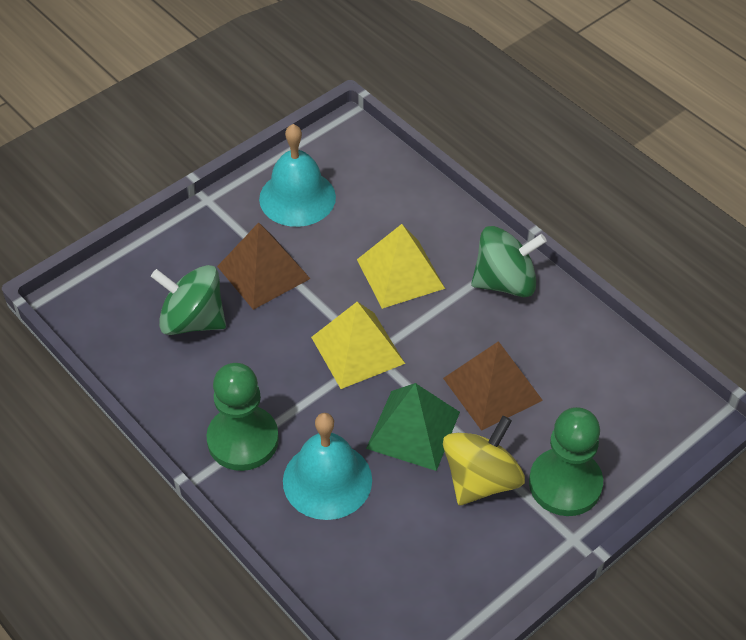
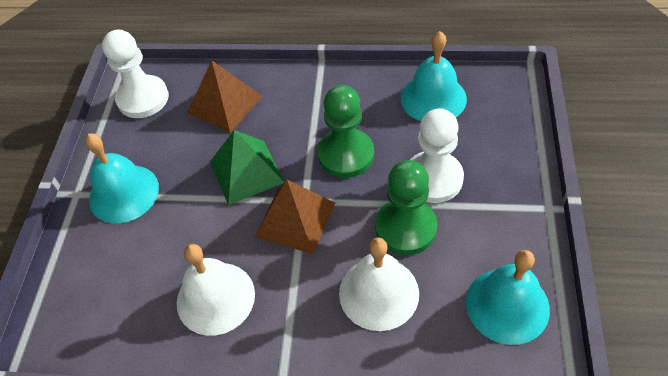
green spinning top: [151,265,226,335] [471,226,547,297] = 2 -> none = 0
turquoise bell: [259,124,336,227] [283,413,372,520] = 2 -> [85,133,159,223] [401,31,467,121] [466,250,550,345] = 3
white bell: none = 0 -> [177,244,255,336] [339,238,419,331] = 2
white pawn: none = 0 -> [102,30,169,118] [410,108,464,203] = 2
yellow pyramid: [311,302,405,389] [357,224,445,309] = 2 -> none = 0
yellow spinning top: [443,416,525,505] = 1 -> none = 0

